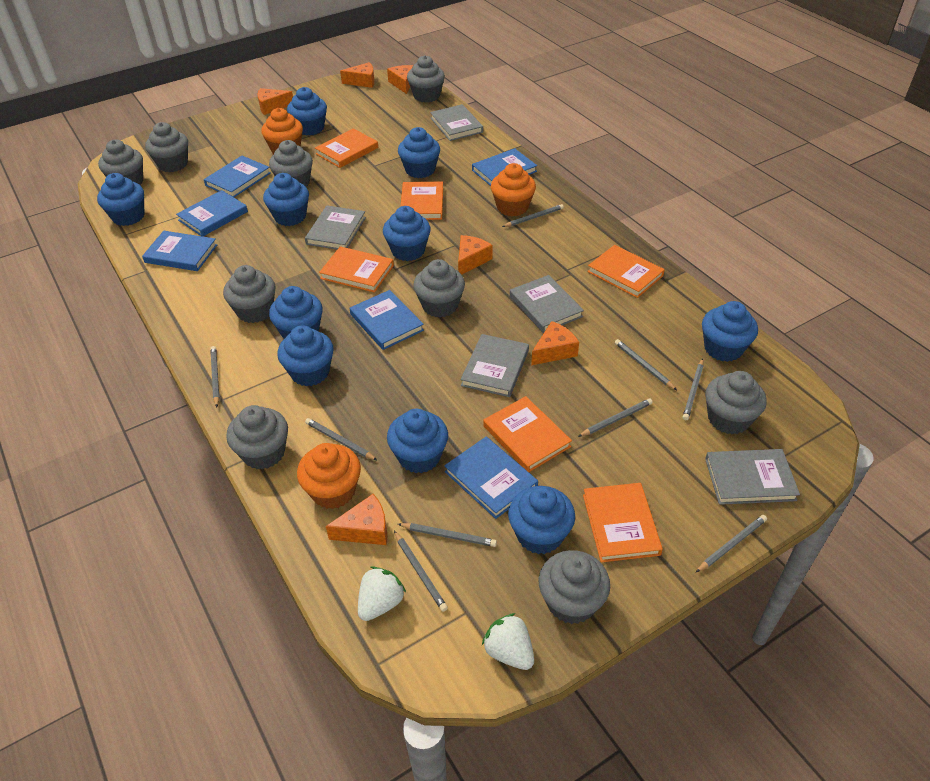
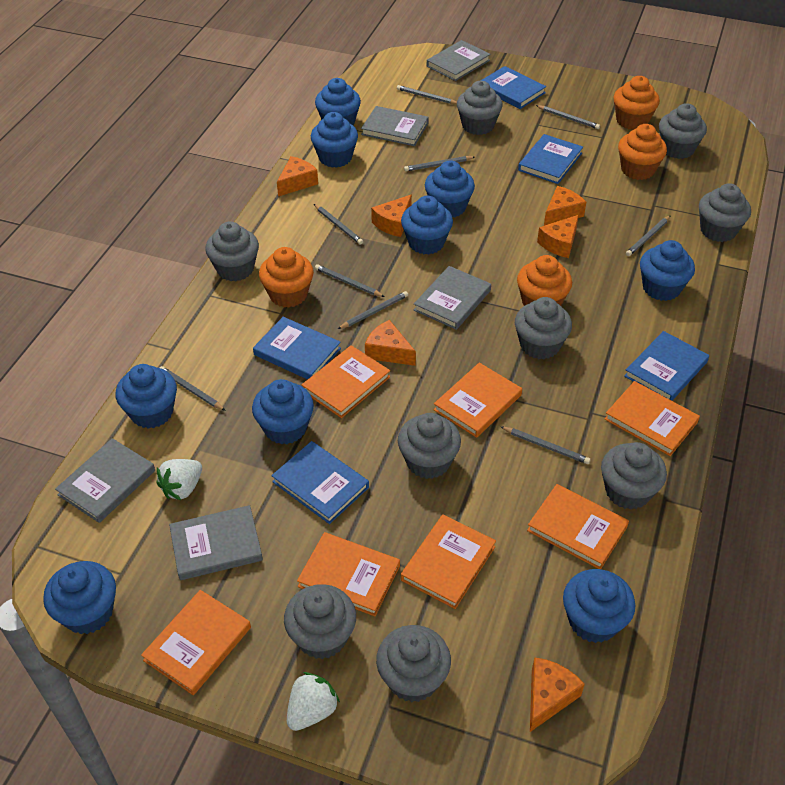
blue book: [142,231,217,271] [176,190,248,236] [204,156,271,197] [350,290,424,350] [444,437,538,519] [472,148,537,186] = 6 -> [253,317,341,380] [271,441,369,524] [481,66,546,109] [518,134,583,184] [624,331,709,401] = 5
blue cupcake: [97,173,144,226] [263,173,309,226] [269,286,323,339] [277,325,334,386] [287,87,327,136] [383,206,431,261] [387,409,448,473] [398,127,440,178] [508,486,575,554] [702,301,758,362] = 10 -> [43,561,116,634] [116,364,177,429] [252,379,314,445] [311,112,358,168] [315,78,361,126] [401,196,453,255] [425,160,475,218] [563,569,635,643] [640,240,695,301] = 9
orange book: [315,128,378,168] [319,246,394,293] [400,182,443,220] [483,396,572,472] [583,483,663,562] [587,245,665,298] = 6 -> [141,590,251,695] [297,532,400,616] [302,345,390,418] [401,514,496,609] [434,363,522,438] [527,484,629,569] [605,381,700,456] = 7
orange cupcake: [261,108,303,155] [297,443,361,509] [491,163,536,216] = 3 -> [259,247,314,308] [517,255,572,306] [613,76,660,130] [618,124,667,180] = 4

